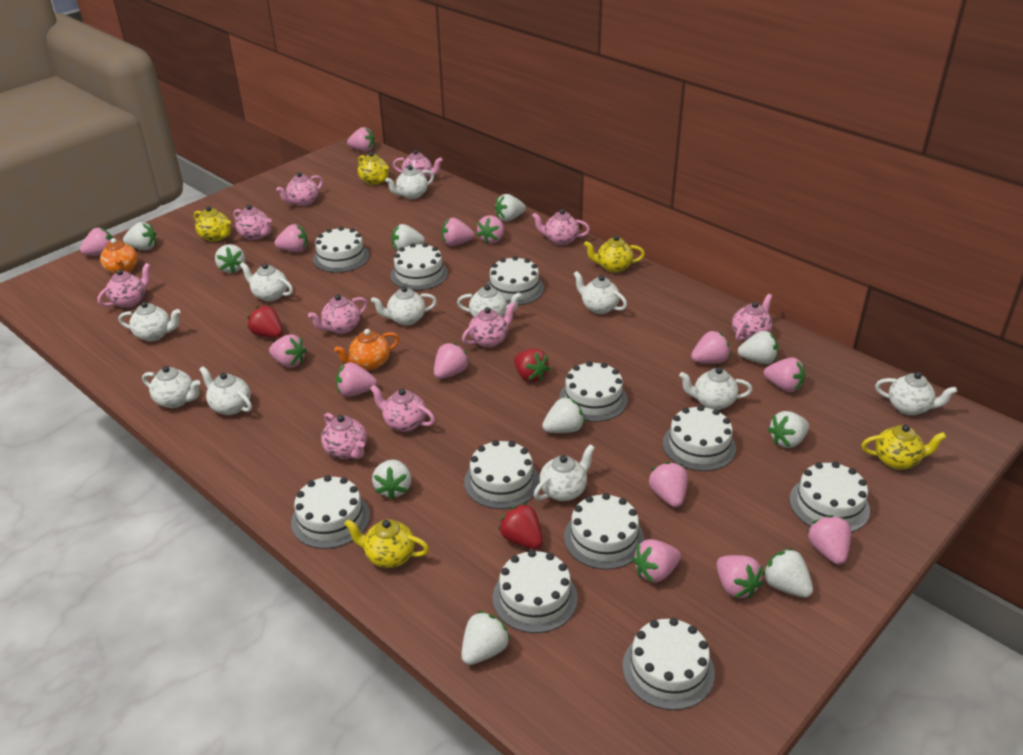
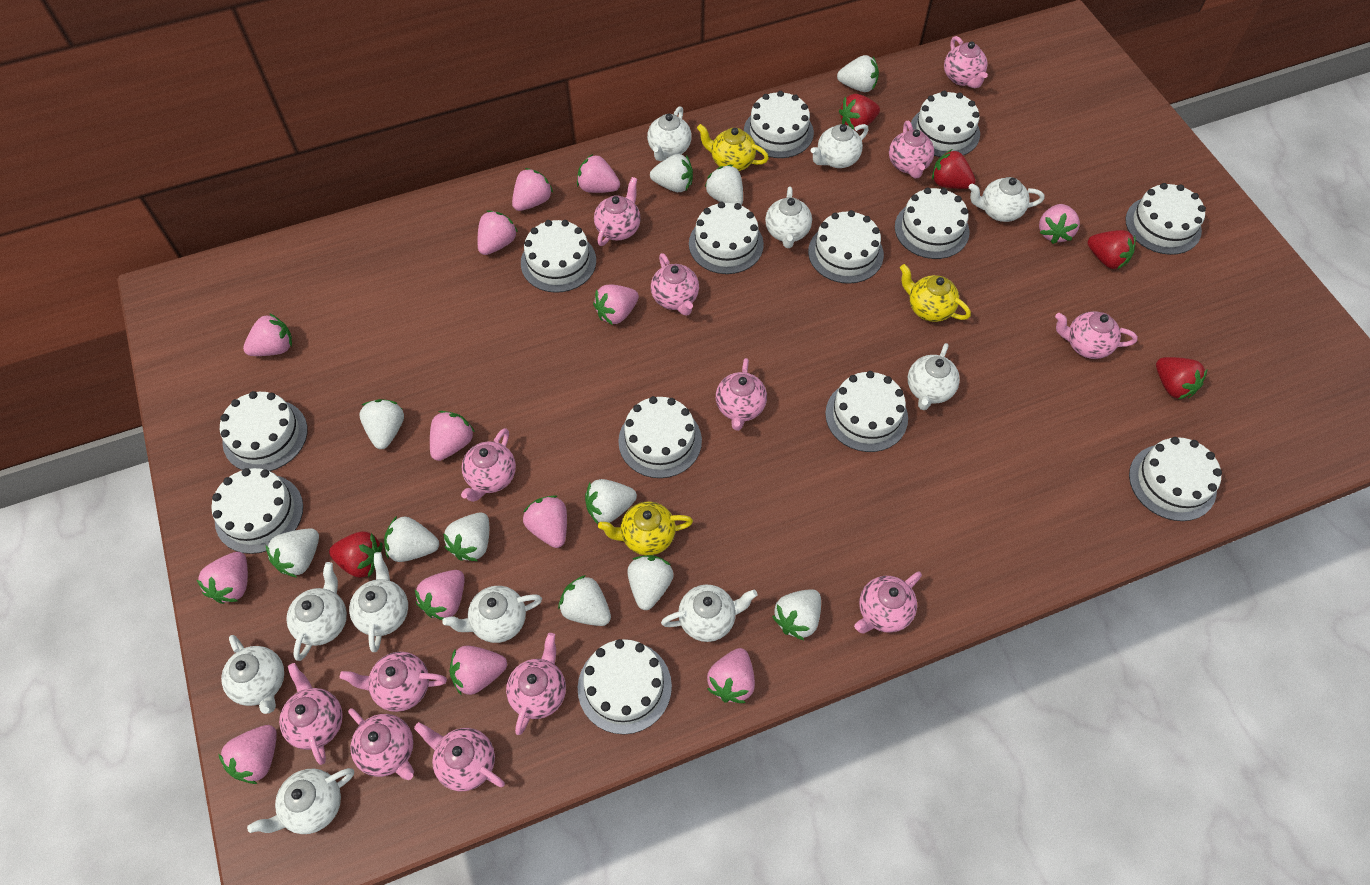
orange teapot: [100,238,138,274] [334,329,399,370] = 2 -> none = 0
pink strawberry: [80,228,113,255] [269,334,307,368] [274,224,308,252] [336,362,377,397] [347,127,375,152] [434,343,469,379] [441,218,474,246] [477,215,504,244] [632,539,681,582] [649,462,688,507] [691,331,730,363] [716,555,763,599] [764,357,805,392] [808,515,851,565] = 14 -> [196,552,248,604] [218,725,277,784] [243,313,292,356] [415,570,465,620] [430,411,475,461] [450,645,507,696] [478,211,518,255] [512,168,553,211] [523,495,567,548] [577,154,620,193] [593,284,639,325] [707,648,755,703] [1039,204,1080,244] = 13
pink teapot: [97,263,150,308] [233,205,272,240] [276,172,323,206] [308,294,368,334] [321,413,367,459] [370,385,435,432] [393,150,443,179] [462,302,516,348] [532,209,590,245] [732,294,773,341] = 10 -> [279,663,343,765] [340,652,447,712] [348,708,414,780] [414,722,505,791] [461,428,516,502] [506,633,566,735] [594,177,641,246] [651,253,699,316] [716,358,767,431] [854,572,922,634] [889,121,934,178] [944,36,988,88] [1055,311,1138,359] = 13
red strawberry: [248,306,283,338] [499,503,543,549] [514,349,550,382] = 3 -> [329,532,383,578] [839,94,880,131] [932,149,975,189] [1087,230,1136,269] [1156,357,1207,399] = 5
white cake: [291,475,370,549] [313,227,369,273] [390,243,448,290] [464,440,539,509] [486,256,544,305] [493,550,578,633] [559,361,628,422] [564,493,644,570] [623,618,715,710] [663,405,736,471] [789,462,870,532] = 11 -> [211,468,303,554] [220,391,307,471] [521,220,596,293] [578,639,672,734] [618,396,702,478] [689,202,764,274] [744,91,814,158] [808,210,884,284] [825,371,908,452] [895,188,970,259] [911,91,980,157] [1125,183,1206,255] [1129,437,1222,521] = 13
white strawberry: [123,222,157,250] [215,244,245,274] [372,460,411,500] [392,224,425,251] [461,611,511,665] [495,194,526,221] [542,397,585,433] [738,331,778,364] [762,548,813,598] [768,411,809,448] = 10 -> [266,528,319,578] [360,399,404,449] [384,516,439,562] [443,513,489,561] [558,575,611,626] [585,479,637,524] [627,555,674,610] [650,154,693,192] [705,165,743,205] [772,589,821,640] [837,55,879,92] = 11
yellow teapot: [194,206,231,242] [344,519,429,568] [358,152,389,185] [584,235,645,273] [861,424,946,470] = 5 -> [598,502,693,555] [697,124,769,171] [900,264,971,322] = 3

